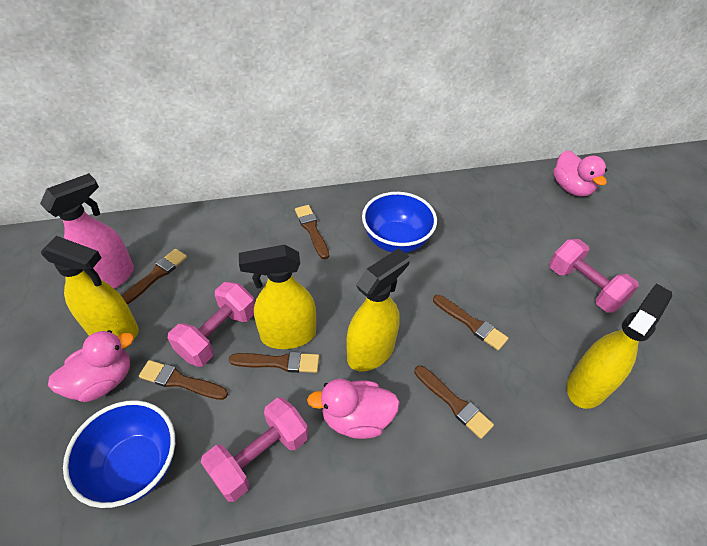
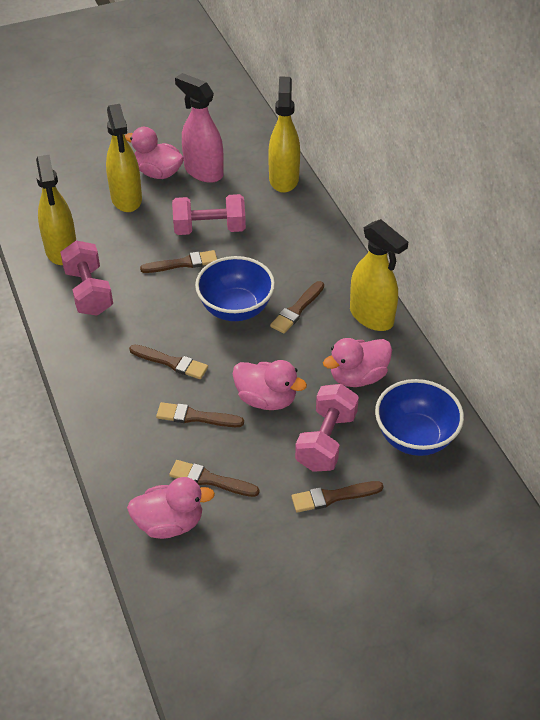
pink duck: [48,330,134,402] [307,379,400,439] [553,150,607,197] = 3 -> [125,127,184,179] [127,477,215,539] [233,360,307,410] [323,338,392,387] = 4

